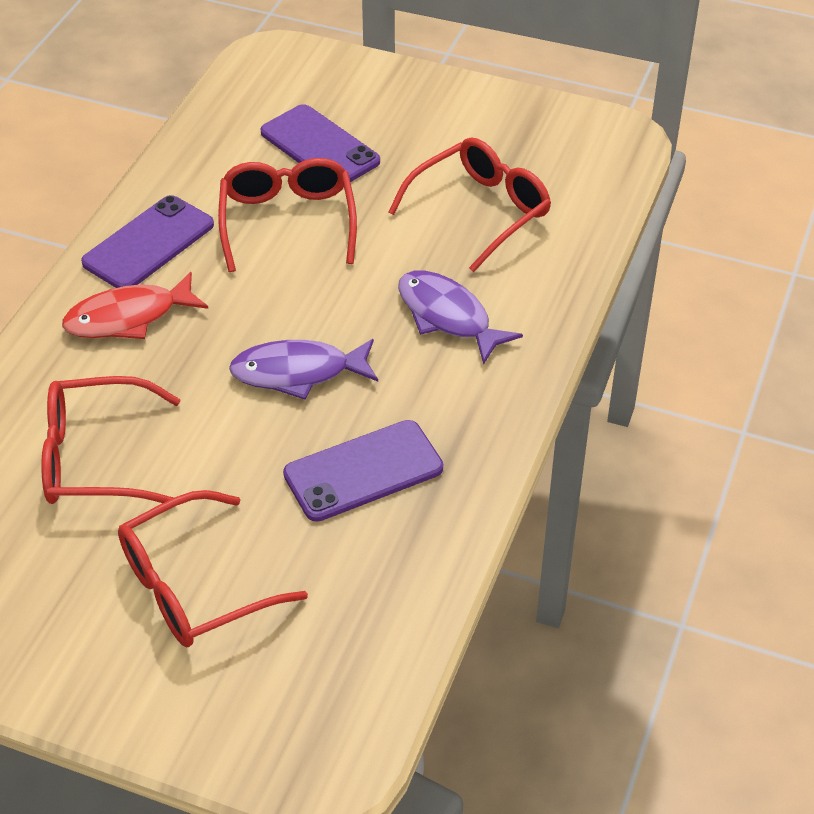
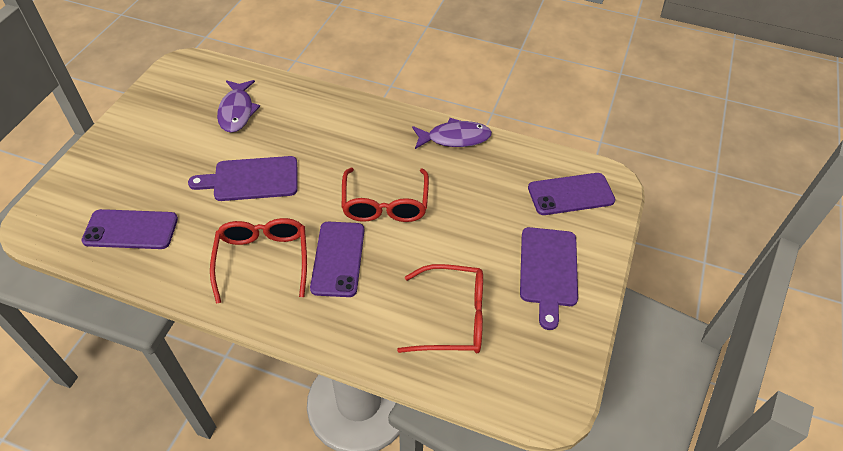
purple cutting board: none = 0 -> [188,156,298,201] [520,227,578,330] = 2
red fish: [62,272,208,339] = 1 -> none = 0
red glasses: [41,376,181,504] [118,490,308,647] [218,158,357,272] [388,137,551,272] = 4 -> [210,218,307,304] [342,168,429,222] [397,264,483,353] = 3

